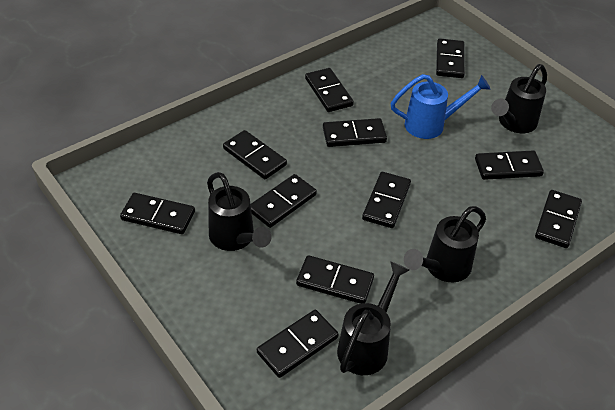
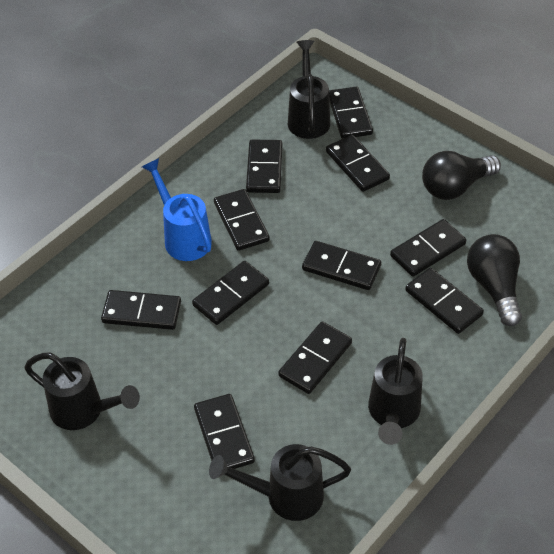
black light bulb: none = 0 -> [422,151,501,200] [467,234,522,326] = 2

